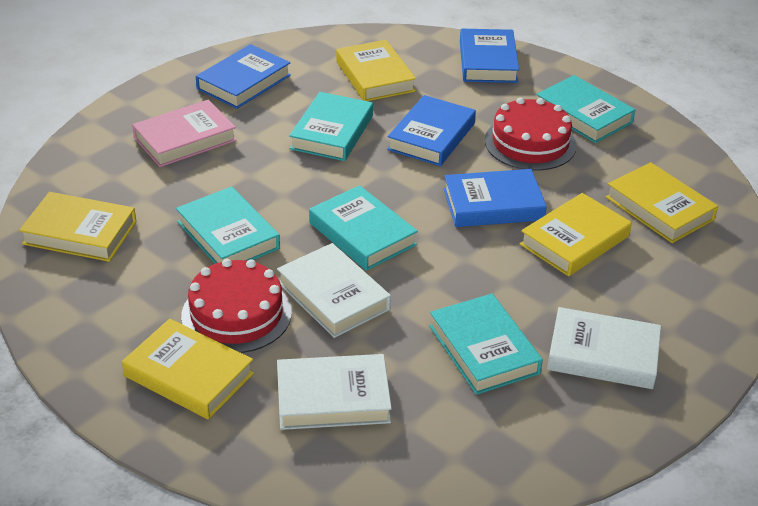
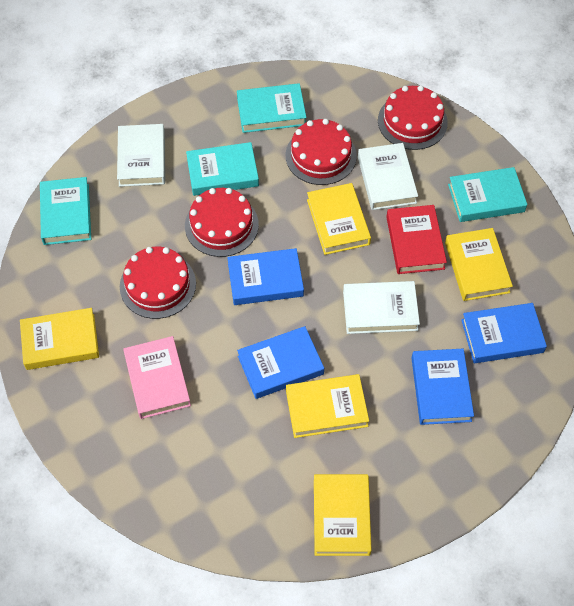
red book: none = 0 -> [386,205,447,274] = 1
red cake: [181,259,292,353] [484,97,577,171] = 2 -> [120,247,196,319] [185,188,259,257] [285,119,357,185] [378,85,448,150] = 4
turquoise book: [176,187,280,264] [289,92,373,161] [309,185,418,271] [429,294,543,395] [536,75,636,143] = 5 -> [40,177,91,245] [186,142,259,196] [237,83,307,133] [448,167,527,222] = 4

